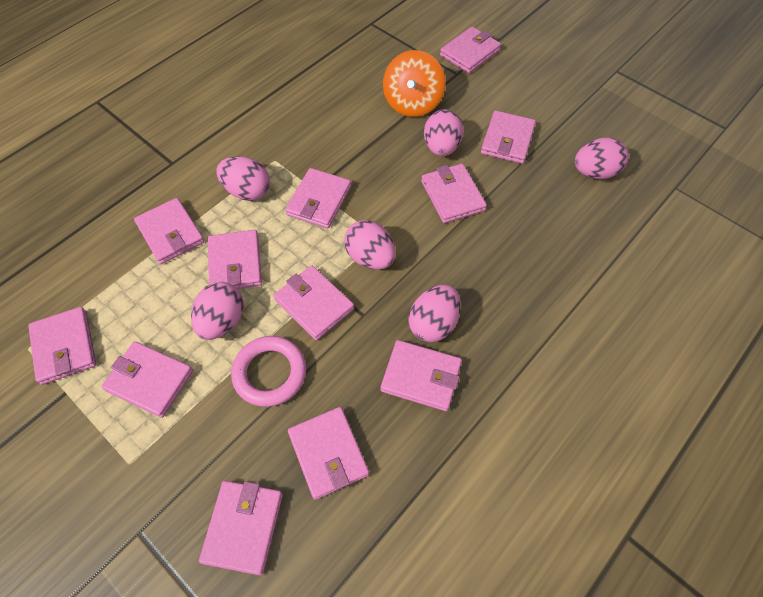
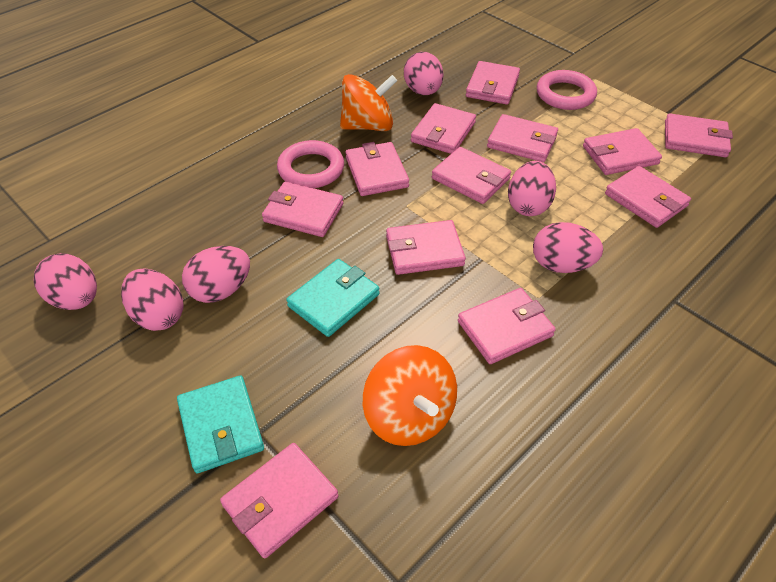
orange spinning top: [383,50,446,117] = 1 -> [340,74,397,131] [363,345,457,446] = 2
pink ring: [231,336,306,407] = 1 -> [277,140,344,188] [537,70,597,110] = 2
turquoise wallet: none = 0 -> [177,376,264,473] [286,259,380,337] = 2

